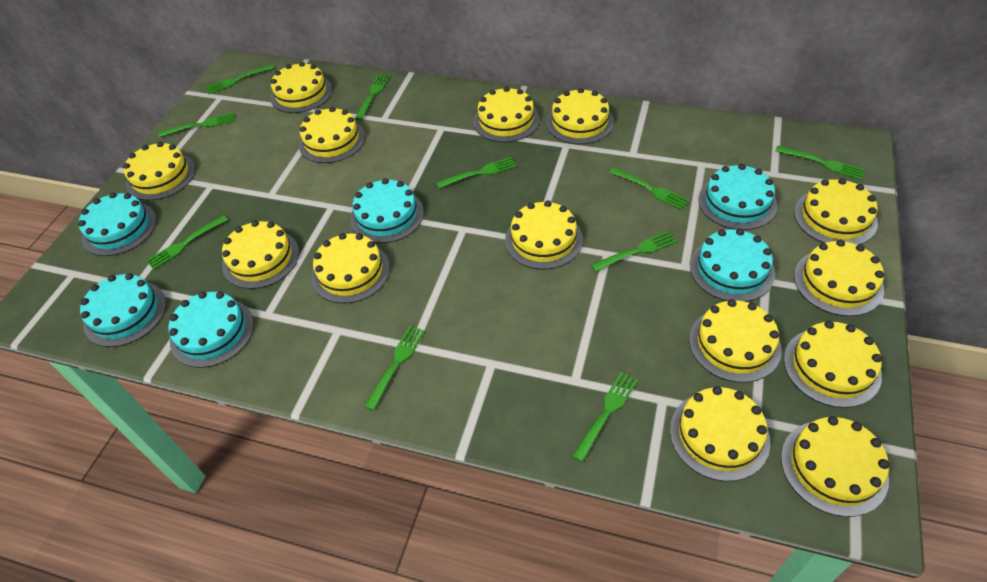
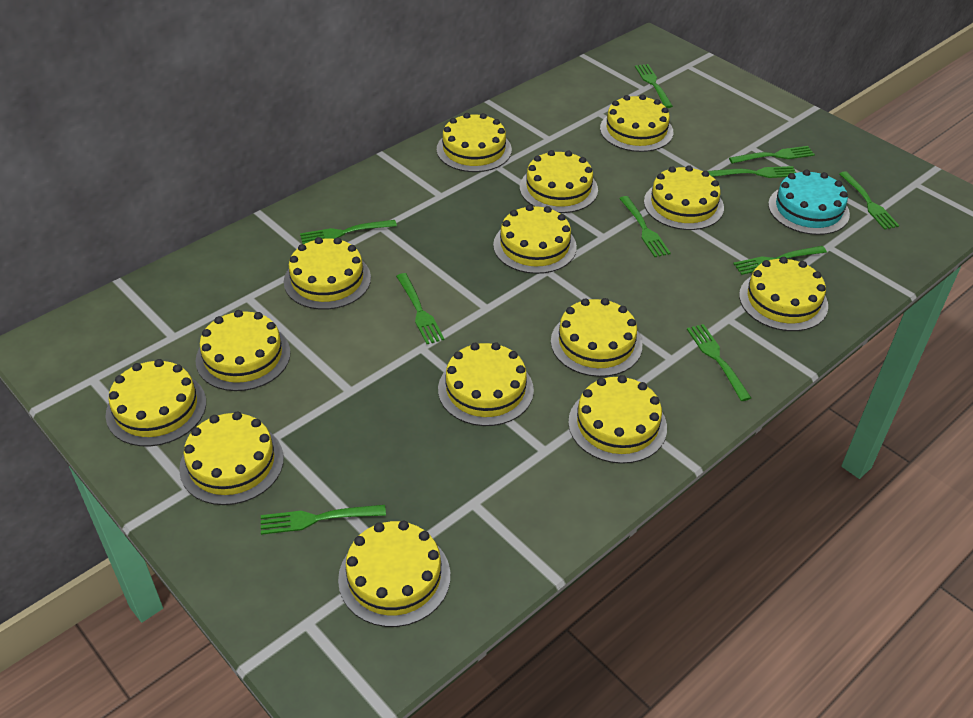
turquoise cake: [78,192,156,256] [80,273,166,347] [168,292,254,368] [350,178,424,243] [690,229,775,302] [698,164,777,230] = 6 -> [768,170,850,235] = 1

